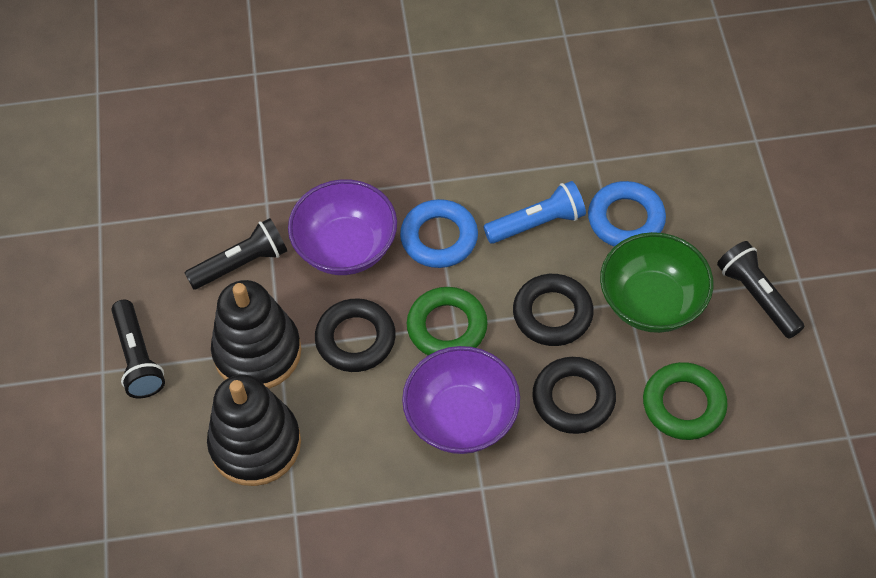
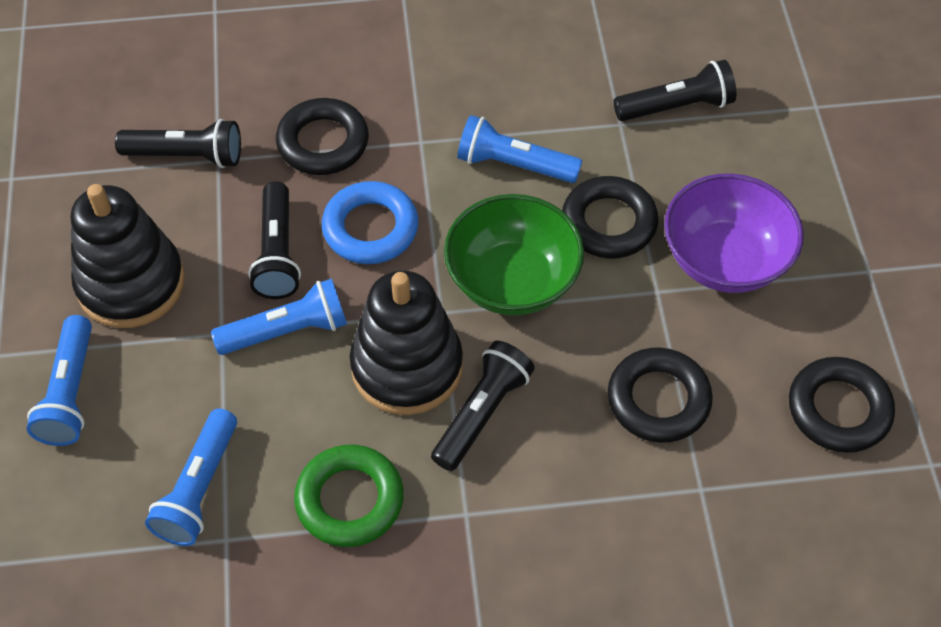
black flashlight: [111,300,165,398] [185,218,287,290] [717,241,804,338] = 3 -> [115,119,241,168] [248,181,301,299] [431,341,535,471] [614,60,736,121] = 4
black ring: [315,298,396,372] [513,274,594,346] [532,357,616,434] = 3 -> [276,98,369,175] [562,176,659,259] [607,347,713,443] [789,357,895,453] = 4
blue flashlight: [483,181,586,244] = 1 -> [27,315,92,446] [145,408,237,546] [211,279,347,355] [457,115,582,183] = 4
blue ring: [400,199,478,268] [588,181,666,247] = 2 -> [322,181,418,264] = 1
green ring: [407,287,487,355] [643,362,728,440] = 2 -> [294,445,404,547] = 1
purple bowl: [288,179,397,275] [402,346,520,454] = 2 -> [664,173,804,293] = 1

